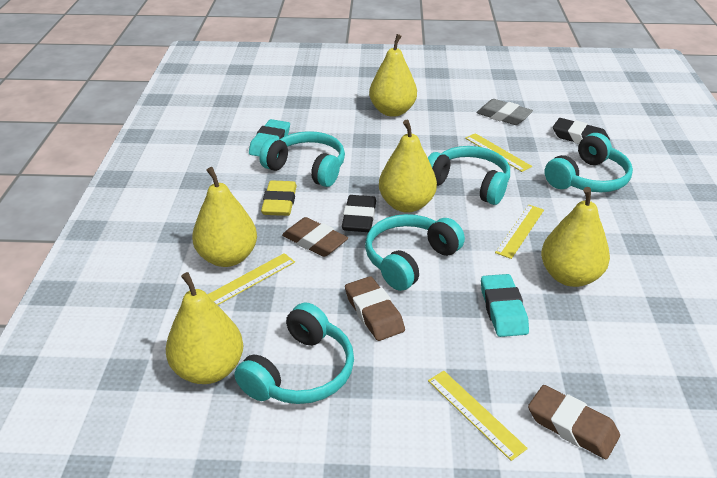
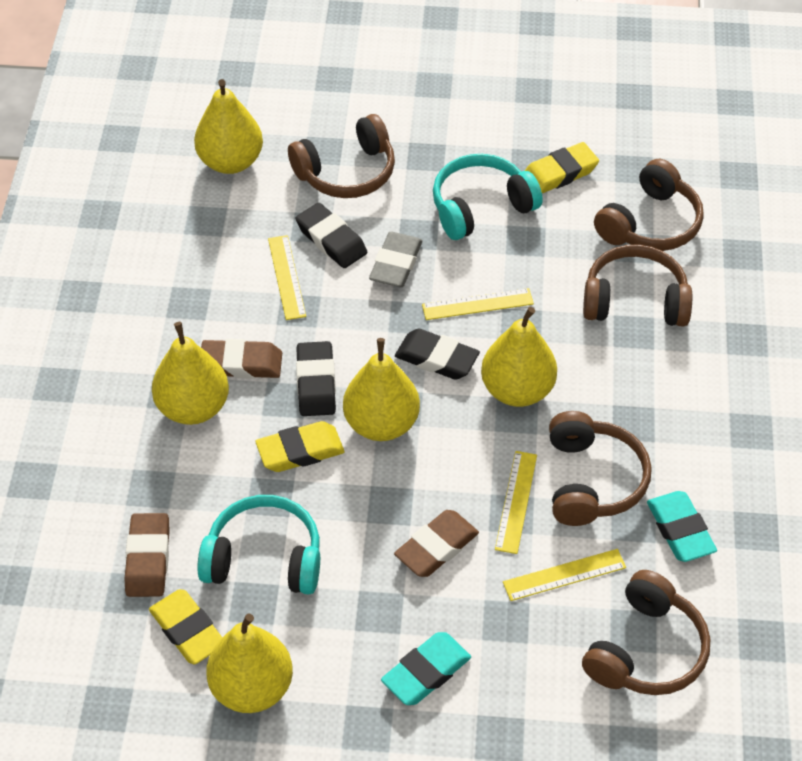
black eraser: [342,195,376,232] [553,118,610,144] = 2 -> [296,203,367,268] [296,341,336,416] [395,329,480,380] = 3
brown headphones: none = 0 -> [288,114,395,198] [549,411,652,526] [582,570,710,695] [583,244,692,326] [594,159,704,251] = 5
turquoise headphones: [234,302,354,404] [259,131,345,187] [365,214,465,291] [428,146,510,205] [544,133,633,192] = 5 -> [197,495,320,595] [433,154,543,240] = 2
yellow eraser: [261,181,297,216] = 1 -> [149,589,223,664] [255,421,344,472] [525,142,599,193] = 3

